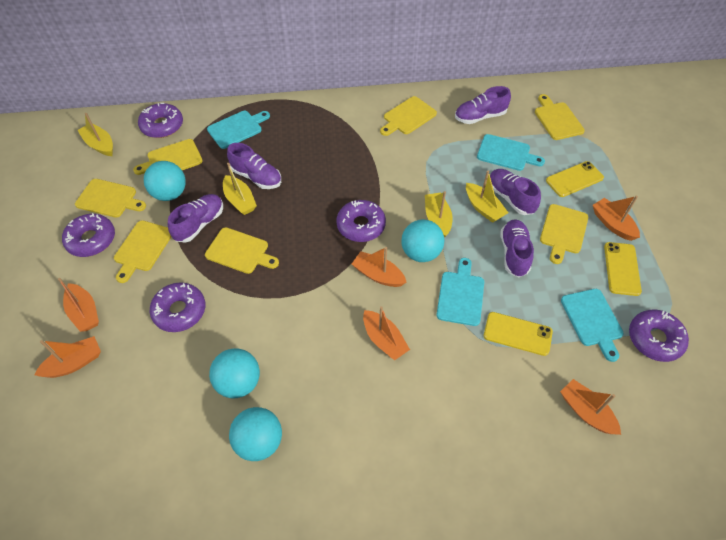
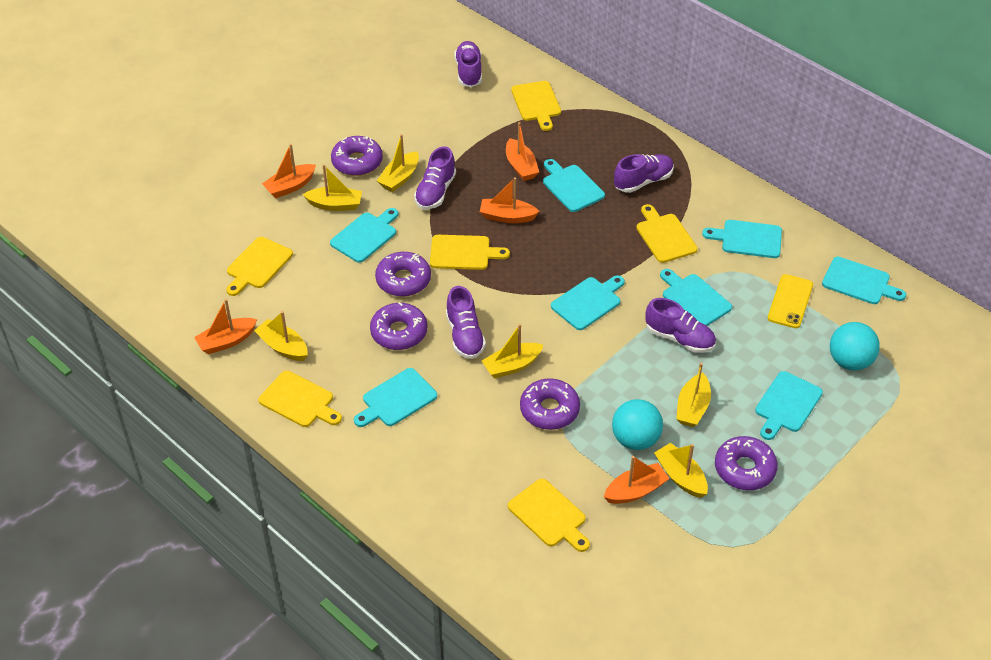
orange boat: [34,336,101,378] [58,278,99,332] [352,247,407,287] [363,306,410,361] [560,379,621,435] [593,196,640,241] = 6 -> [194,299,257,354] [262,144,316,198] [480,177,540,223] [506,122,539,181] [604,456,670,504] = 5
turquoise ball: [144,161,186,201] [209,348,260,398] [229,407,282,461] [401,219,444,262] = 4 -> [612,399,663,450] [830,322,880,370] = 2
turquoise cutting board: [207,111,270,149] [436,258,484,326] [477,134,545,171] [561,289,624,362] = 4 -> [330,208,398,263] [354,368,437,427] [543,159,605,212] [551,275,625,330] [660,269,732,326] [702,220,782,258] [755,371,823,440] [822,257,906,304] = 8
yellow boat: [77,113,113,156] [223,163,257,215] [425,191,453,238] [466,171,508,223] = 4 -> [254,311,307,361] [303,164,362,211] [377,134,419,192] [482,324,543,378] [654,443,708,498] [676,363,711,427] = 6
yellow cutting board: [75,179,146,218] [114,220,172,283] [133,139,202,175] [205,227,279,274] [380,96,437,136] [535,94,585,140] [540,204,588,264] = 7 -> [226,237,293,296] [258,371,342,427] [430,235,510,270] [508,479,590,552] [511,81,561,131] [637,204,697,263] = 6
yellow phone: [484,312,553,356] [546,161,604,197] [604,242,642,296] = 3 -> [768,274,813,328] = 1

